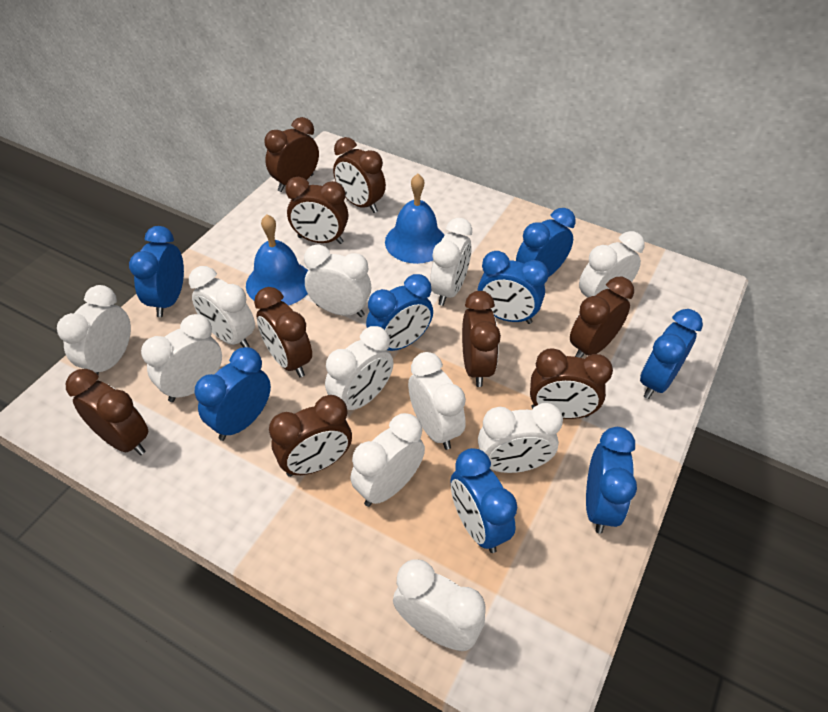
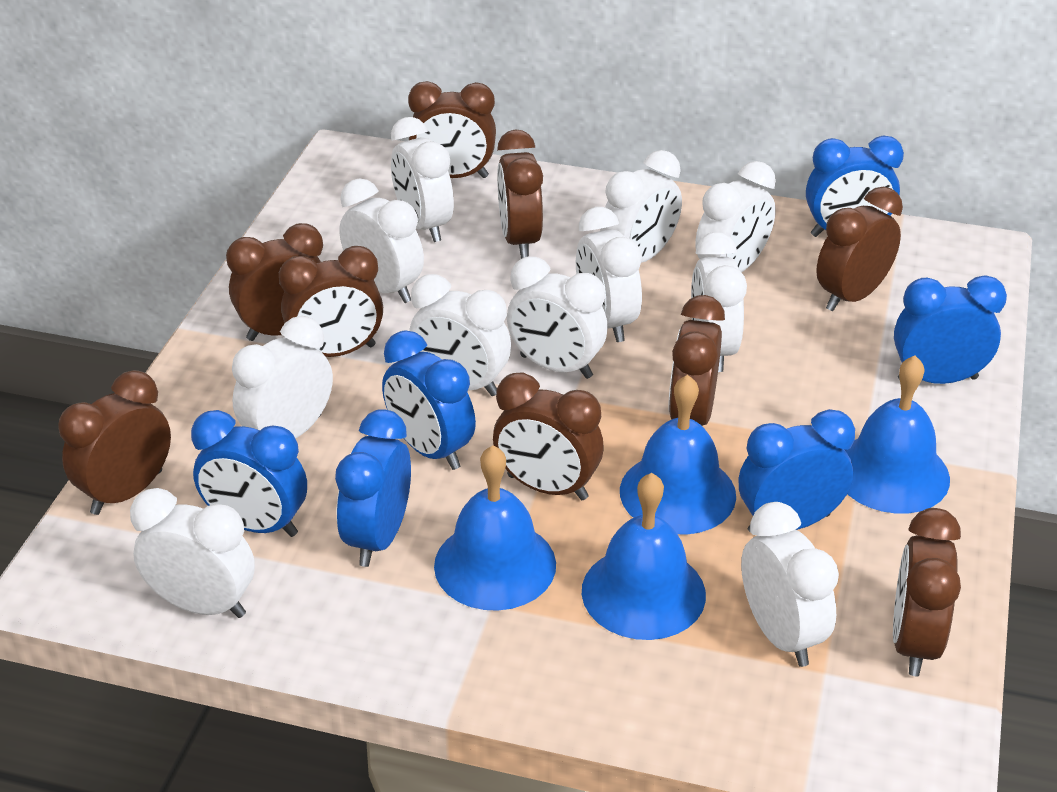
blue bell: [246,214,308,306] [385,174,445,264] = 2 -> [434,445,556,611] [582,473,706,640] [620,375,736,534] [844,355,950,514] = 4
blue clock: [129,226,184,317] [194,347,271,441] [366,274,433,351] [451,448,517,553] [478,251,549,324] [516,208,576,277] [586,427,637,534] [640,309,703,399] = 8 -> [191,410,307,537] [335,409,411,567] [382,330,476,470] [739,409,855,532] [806,136,904,237] [894,276,1007,384] = 6

